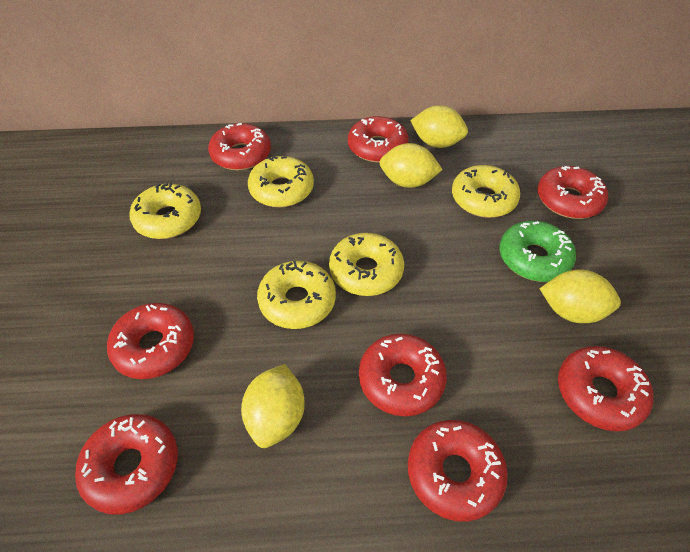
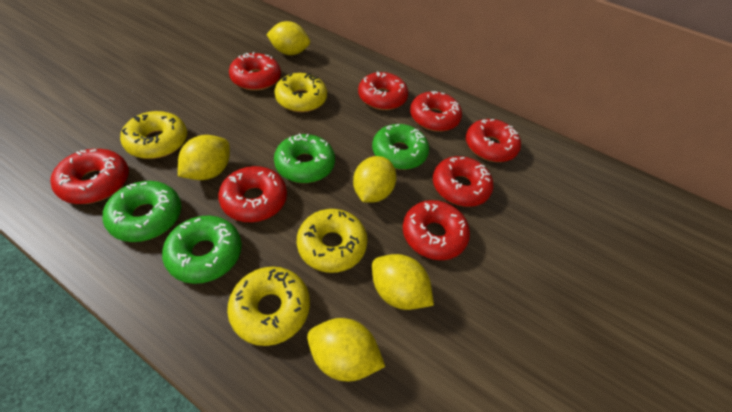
green donut: [499,221,576,282] = 1 -> [103,181,181,242] [162,216,242,284] [274,134,335,183] [372,124,429,170] = 4
yellow donut: [129,183,201,239] [248,156,314,208] [257,261,336,329] [329,233,404,296] [452,165,520,218] = 5 -> [120,111,187,159] [227,267,310,346] [274,73,327,112] [297,209,367,273] = 4
yellow lemon: [241,364,305,448] [379,143,443,188] [410,105,468,148] [540,269,621,323] = 4 -> [178,135,230,180] [266,21,310,55] [307,318,385,381] [353,156,396,203] [372,254,434,310] = 5

